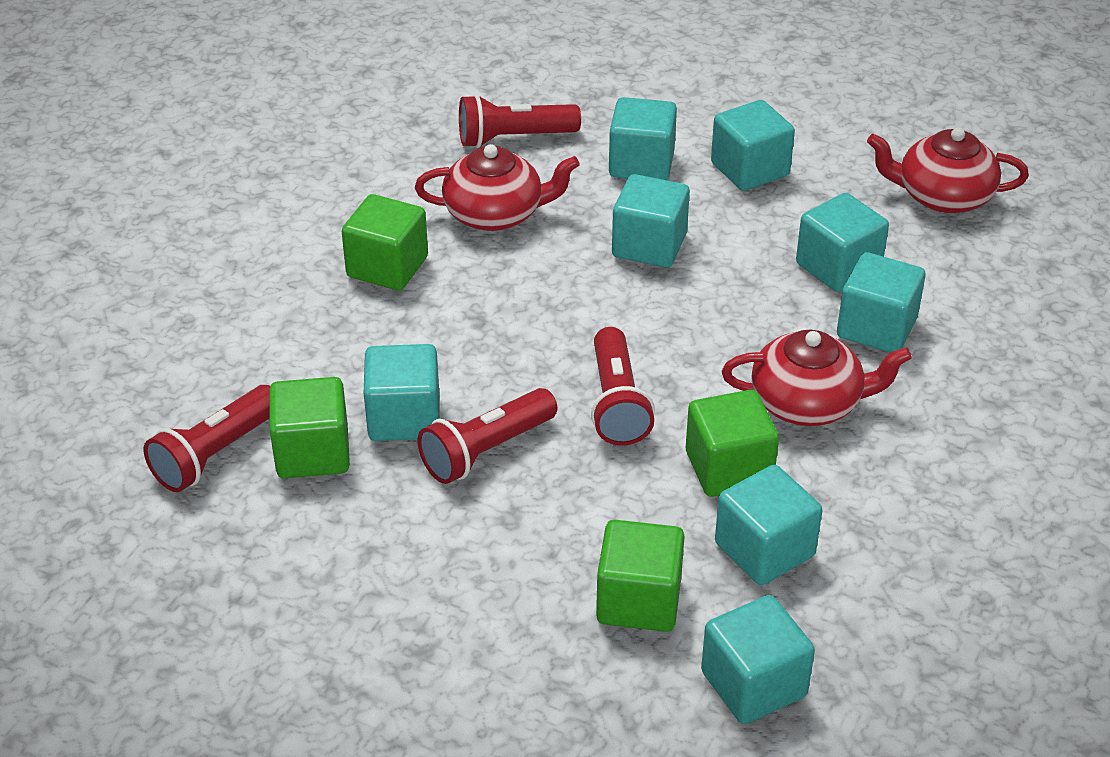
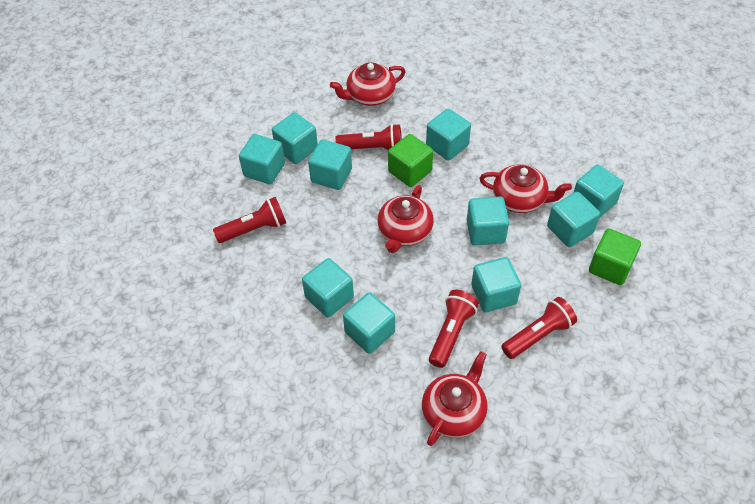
green cube: [269,377,350,478] [342,194,428,291] [596,520,685,632] [686,390,779,497] = 4 -> [388,134,433,187] [589,228,641,285] = 2
red teapot: [415,144,580,231] [722,330,912,426] [867,127,1029,214] = 3 -> [330,63,406,106] [377,185,434,253] [422,351,488,446] [479,164,572,213] = 4
turquoise cube: [364,344,440,441] [609,97,677,180] [612,174,690,268] [701,595,815,724] [711,100,795,191] [715,465,822,585] [796,193,889,292] [837,252,925,353] = 8 -> [239,134,285,184] [272,112,318,164] [302,258,354,317] [308,139,352,190] [343,292,395,354] [426,109,471,161] [467,196,509,245] [471,257,521,312] [547,192,600,247] [573,164,624,218] = 10

